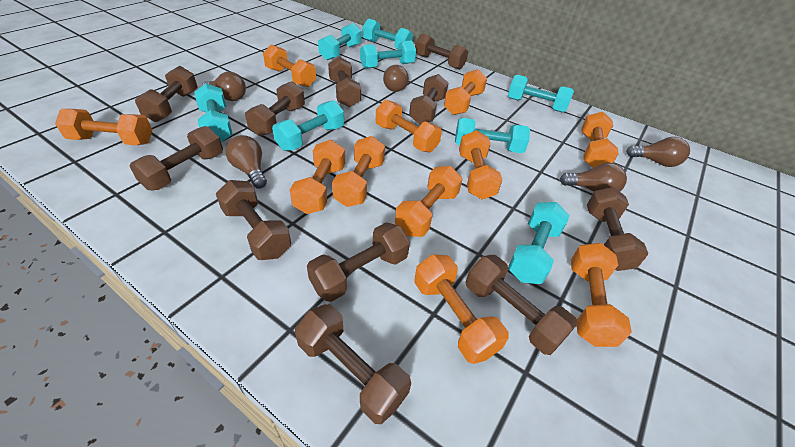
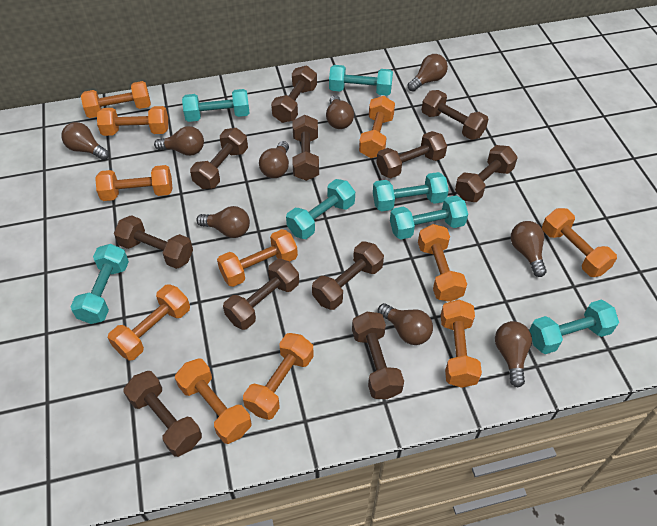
brown light bulb: [202,72,246,101] [226,135,267,188] [383,65,409,92] [560,163,627,192] [626,137,690,167] = 5 -> [61,122,109,160] [154,126,204,156] [196,206,250,238] [259,141,289,178] [326,95,354,129] [378,303,433,345] [408,54,448,92] [495,321,532,387] [511,221,547,277] = 9
turquoise dumbbell: [194,83,233,142] [272,100,344,151] [318,23,362,60] [360,41,416,69] [362,19,413,49] [455,118,530,153] [508,75,574,112] [508,202,570,284] = 8 -> [71,244,129,324] [182,89,250,122] [286,179,355,239] [329,65,393,96] [373,172,449,212] [390,196,468,240] [529,300,619,354] = 7

